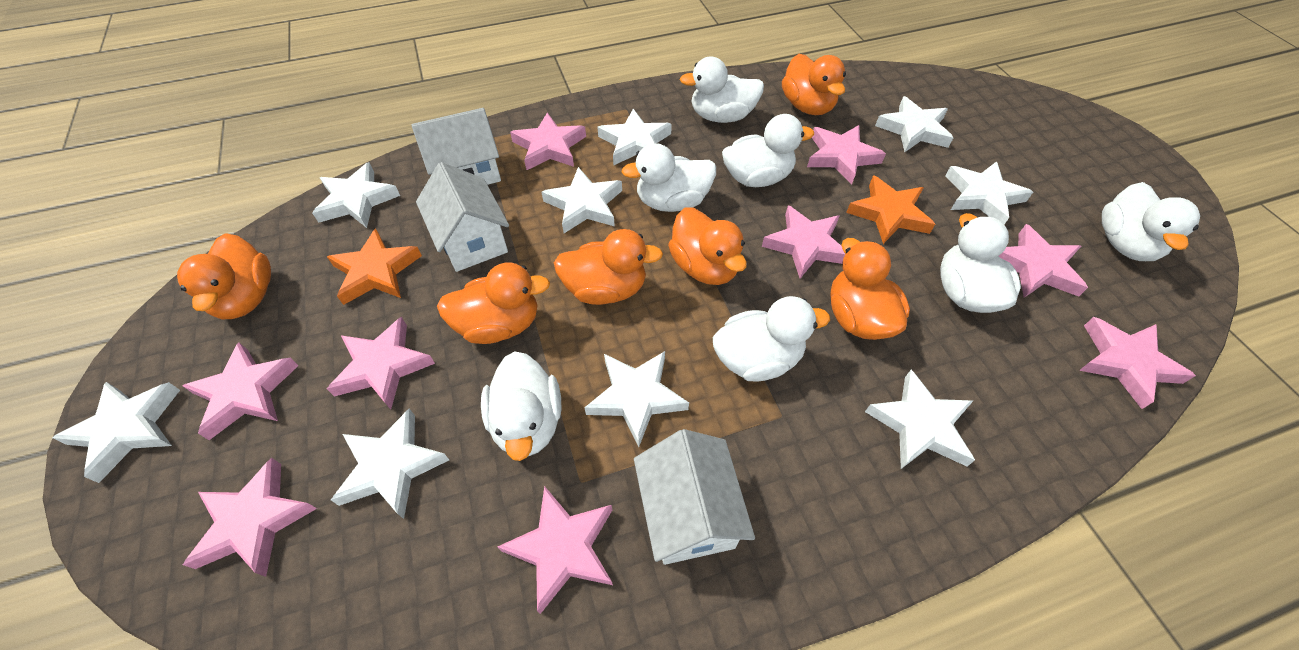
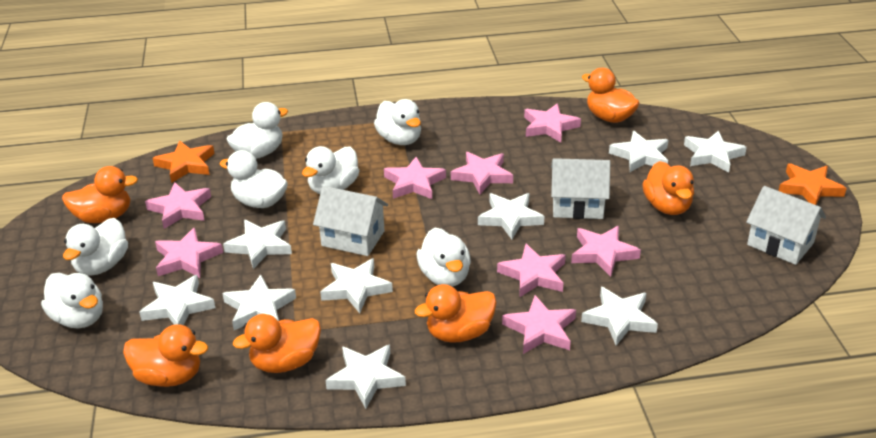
pink star: [182,342,299,440] [183,458,317,577] [327,317,435,410] [498,486,613,614] [510,113,586,170] [762,205,845,278] [807,125,886,184] [999,224,1088,298] [1079,317,1196,409] = 9 -> [145,183,211,229] [155,228,223,278] [384,157,446,199] [451,152,513,194] [497,244,566,297] [502,295,576,354] [524,104,581,143] [571,226,641,277] = 8

